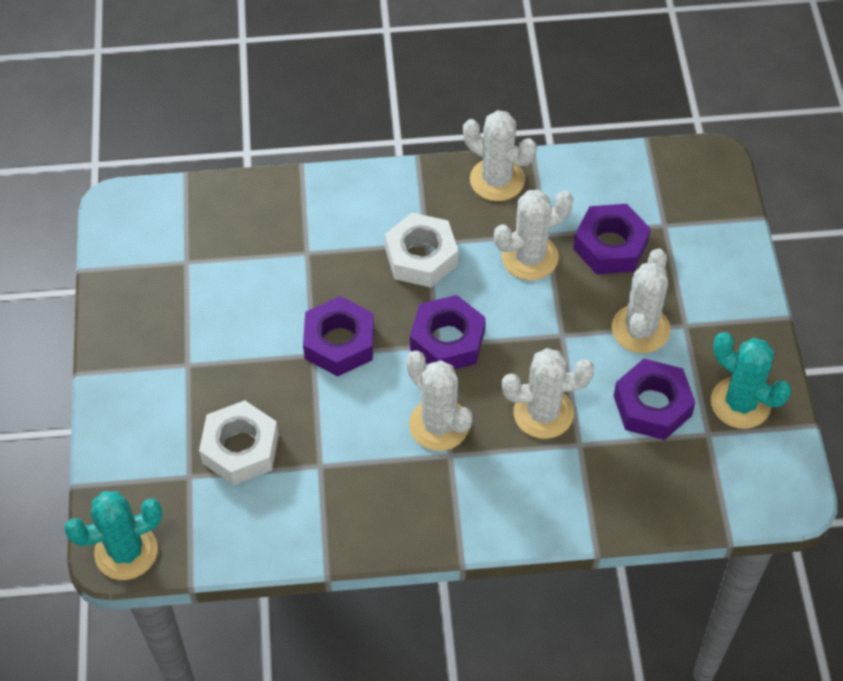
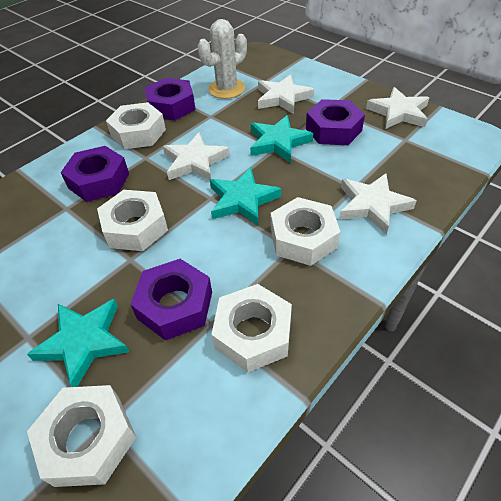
turquoise cactus: [64,491,163,580] [711,332,791,429] = 2 -> none = 0
turquoise star: none = 0 -> [27,299,130,387] [210,167,281,225] [250,115,314,163] = 3
white cactus: [406,351,473,451] [463,110,537,201] [494,190,573,280] [502,348,594,439] [612,248,671,353] = 5 -> [198,19,247,99] = 1
white nut: [199,400,279,485] [385,213,458,287] = 2 -> [27,385,136,487] [97,190,168,251] [106,102,166,149] [211,284,292,372] [271,197,340,266] = 5
white star: none = 0 -> [163,132,230,181] [258,74,314,114] [339,173,417,234] [366,87,429,129] = 4

